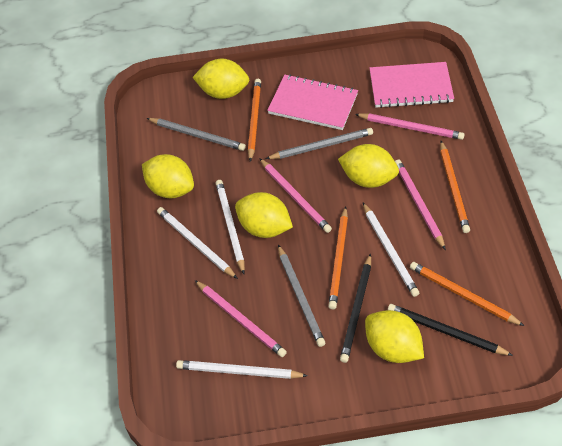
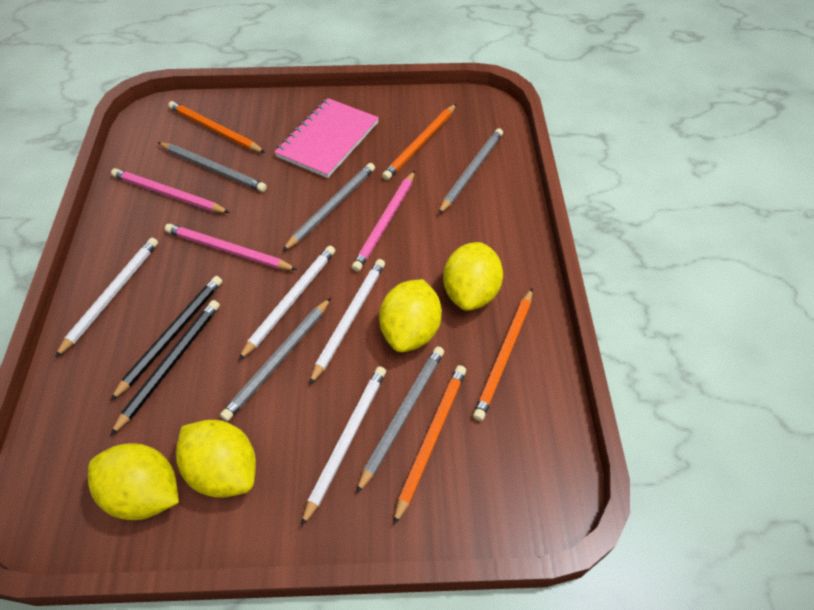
grey pencil: [147,118,246,151] [266,128,373,159] [278,245,325,347] = 3 -> [158,142,267,192] [220,298,331,421] [283,163,375,251] [356,346,444,494] [438,128,503,214] = 5
pink notebook: [267,74,358,130] [370,62,454,108] = 2 -> [274,98,379,178] = 1
pink pencil: [195,280,287,357] [259,158,332,233] [355,113,465,140] [395,159,446,250] = 4 -> [111,168,230,213] [165,224,297,270] [352,171,415,272] = 3
yellow lemon: [142,154,194,198] [192,59,249,99] [235,192,293,238] [338,144,399,188] [365,310,424,363] = 5 -> [88,443,179,520] [176,420,256,498] [379,279,442,352] [443,242,503,311] = 4

